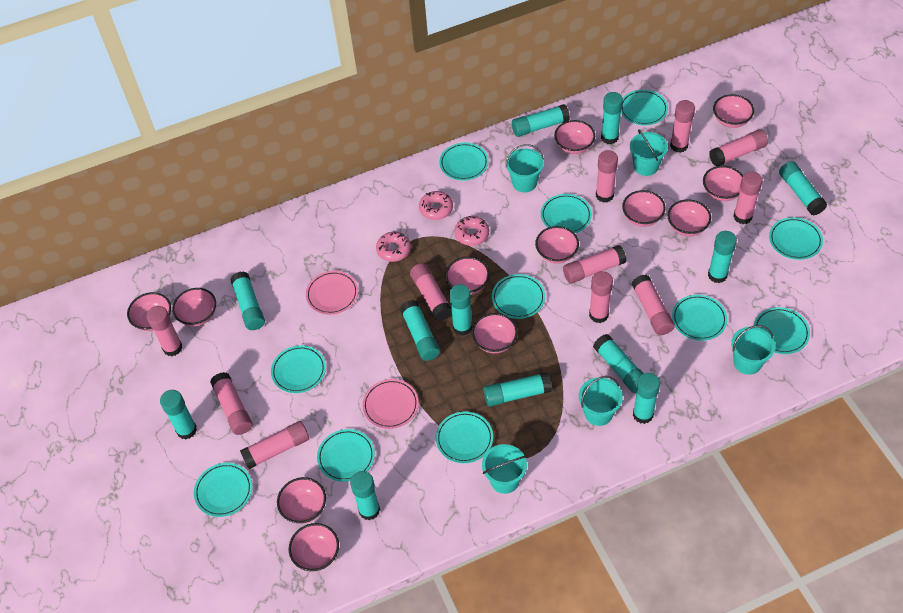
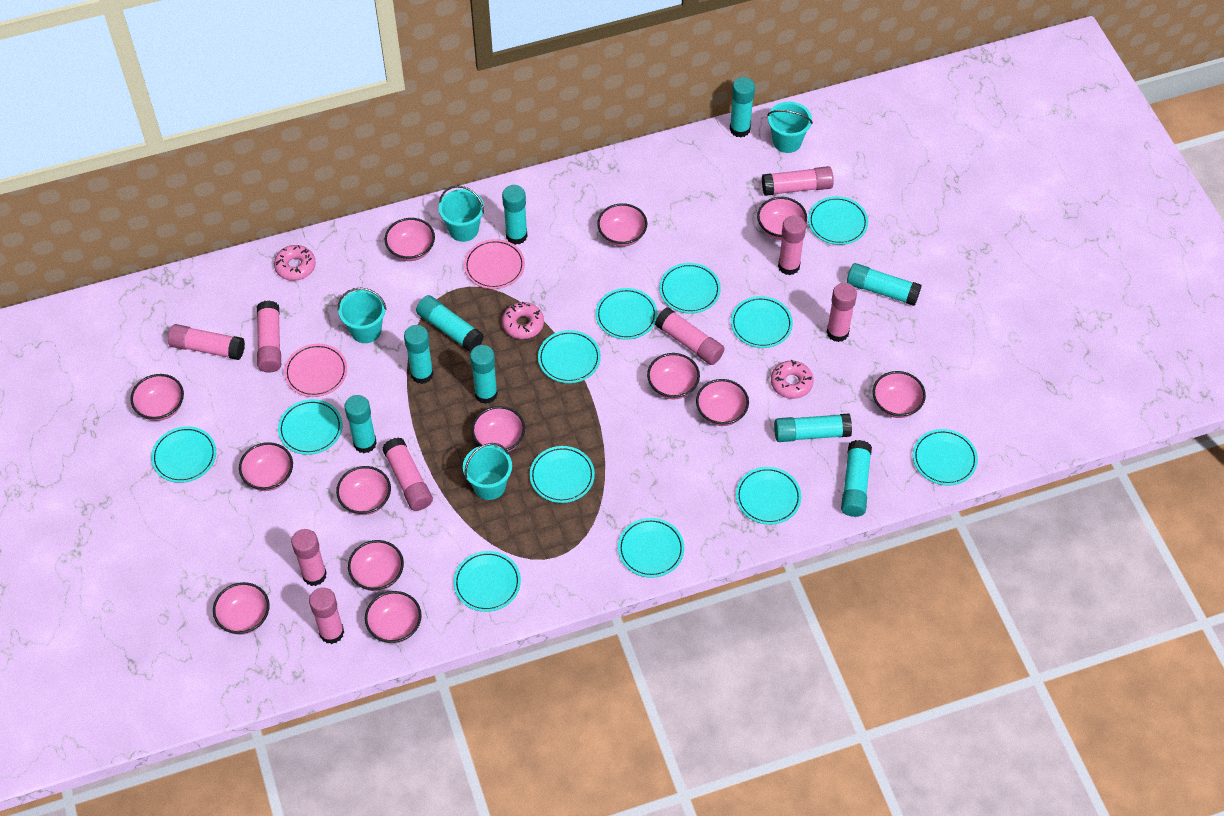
pink bowl: [127,292,171,331] [172,288,216,327] [277,477,326,524] [289,523,339,571] [445,257,489,295] [472,313,518,353] [535,226,579,264] [554,120,595,154] [622,190,666,227] [667,199,711,236] [703,166,743,201] [713,94,754,128] = 12 -> [130,374,184,421] [213,582,270,635] [239,442,293,491] [336,466,391,515] [348,540,404,591] [365,591,422,644] [385,218,435,261] [472,406,525,452] [597,203,647,247] [647,353,700,399] [696,379,749,426] [757,197,807,240] [873,371,926,418] = 13
pink glue stick: [147,306,183,356] [210,372,252,435] [240,421,309,469] [410,263,452,321] [563,245,626,284] [589,271,613,323] [596,150,618,203] [632,274,675,335] [670,100,695,153] [709,129,768,166] [733,172,763,224] = 11 -> [168,324,245,360] [257,300,281,373] [291,529,327,586] [309,587,344,644] [382,437,433,511] [655,307,725,365] [762,166,834,196] [778,215,806,275] [826,283,857,342] = 9
turquoise bucket: [482,444,527,494] [506,144,544,192] [579,376,623,426] [630,130,668,176] [731,325,775,375] = 5 -> [338,288,387,343] [439,186,484,242] [463,443,512,500] [767,102,813,153] = 4
turquoise glue stick: [160,390,197,439] [230,271,265,330] [350,471,380,520] [400,300,440,361] [449,284,472,336] [483,372,552,407] [512,104,570,137] [593,334,644,394] [601,92,623,144] [633,373,660,424] [708,231,737,283] [779,161,828,216] = 12 -> [345,395,377,453] [404,325,434,384] [416,295,484,352] [470,345,498,404] [502,185,528,245] [730,77,755,138] [774,413,852,442] [841,440,872,517] [847,263,922,306] = 9
turquoise plate: [194,463,252,517] [271,345,326,393] [317,429,375,482] [436,411,493,463] [439,143,488,181] [492,274,545,319] [541,194,592,233] [621,90,668,125] [672,295,727,341] [754,307,810,354] [769,217,823,260] = 11 -> [151,426,216,483] [278,399,342,455] [453,551,521,612] [530,446,595,503] [538,330,601,383] [596,288,657,340] [618,518,684,578] [659,263,721,314] [731,296,793,348] [736,467,801,525] [808,196,868,245] [913,429,978,486] = 12

